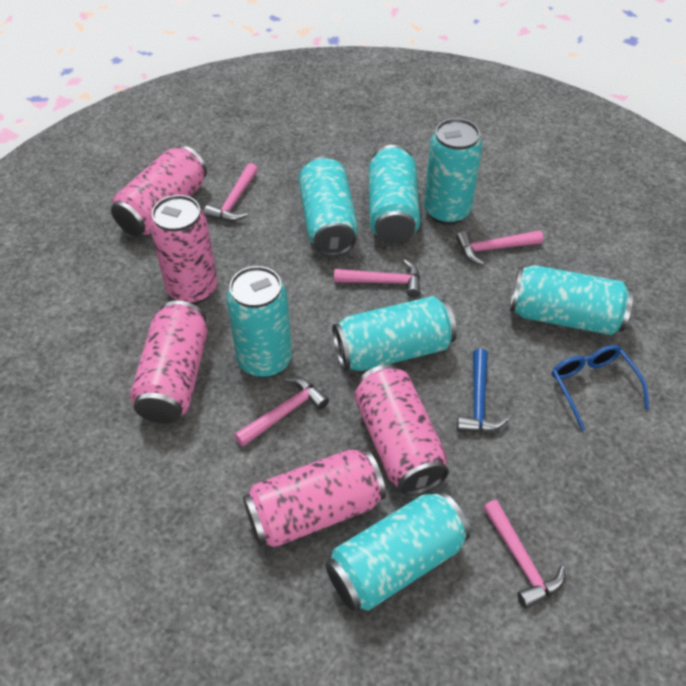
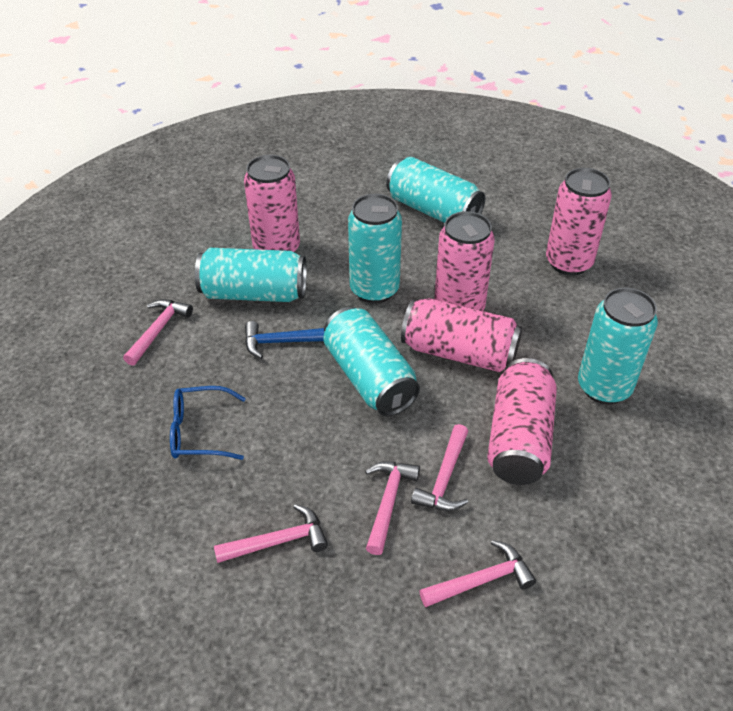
turquoise can: [226,266,292,378] [299,156,358,256] [326,491,470,611] [332,296,457,371] [369,145,420,243] [424,118,482,225] [510,265,633,335] = 7 -> [195,248,307,302] [323,307,420,416] [348,194,402,304] [386,157,485,223] [578,288,658,404] = 5

